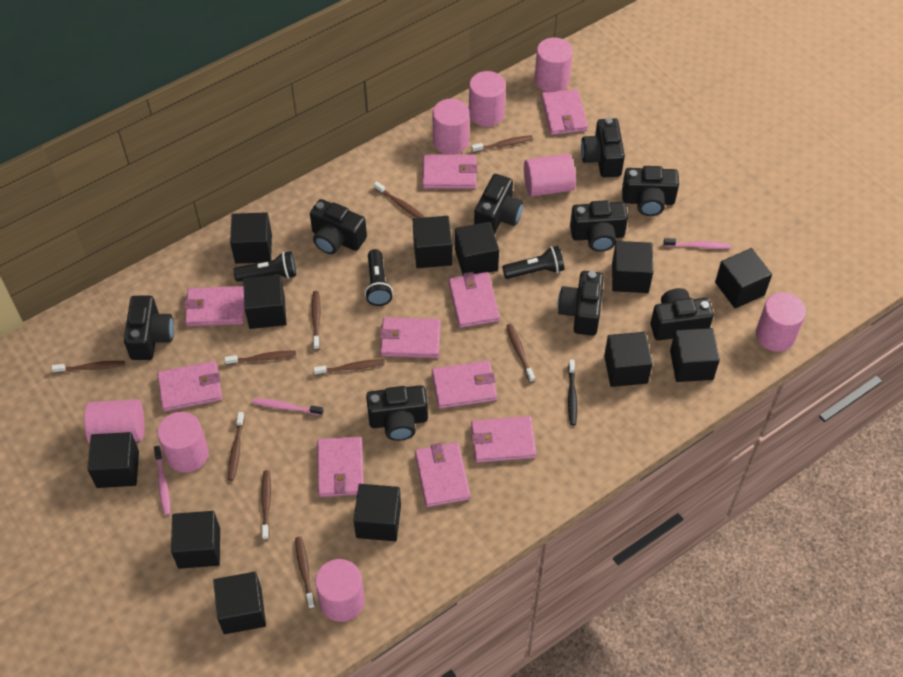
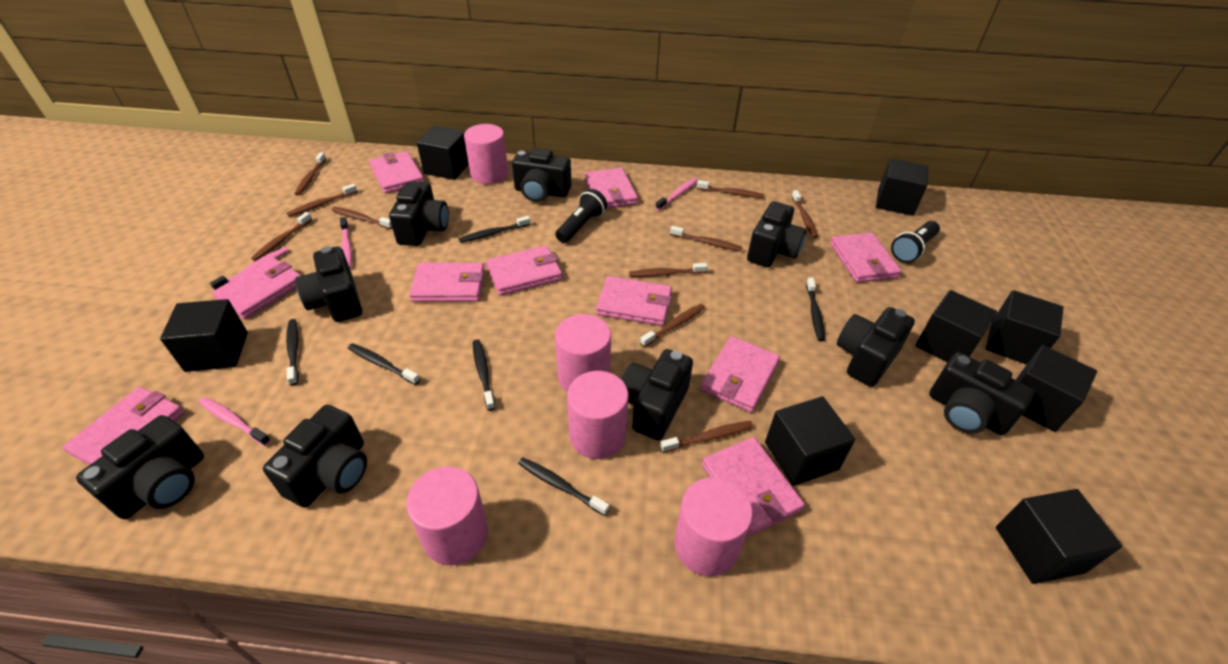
black cube: [87,432,139,488] [171,511,220,569] [213,572,266,634] [230,212,272,264] [243,274,287,329] [353,484,401,541] [413,216,452,268] [455,222,499,275] [604,332,653,387] [612,241,653,293] [670,328,720,382] [715,248,772,308] = 12 -> [160,299,248,372] [417,126,469,180] [765,396,855,486] [876,158,928,216] [915,290,997,362] [986,290,1064,365] [996,489,1122,584] [1016,345,1097,432] = 8
black flashlight: [234,251,296,282] [365,249,393,306] [502,246,564,279] = 3 -> [555,189,607,243] [891,221,940,263] = 2
black toothbrush: [568,359,577,425] = 1 -> [286,319,298,386] [348,343,420,385] [459,216,531,243] [473,340,495,411] [518,457,609,516] [806,277,825,341] = 6
pink cylinder: [84,399,145,444] [157,412,209,473] [315,559,365,622] [432,99,470,155] [469,71,506,127] [524,154,576,197] [535,37,573,92] [756,292,806,352] = 8 -> [406,466,488,565] [464,124,508,184] [555,314,611,392] [567,371,628,459] [674,477,753,576] = 5
pink toothbrush: [154,446,170,515] [252,398,323,415] [664,238,731,249] = 3 -> [199,397,271,446] [210,247,289,290] [340,217,352,268] [656,178,698,210] = 4

